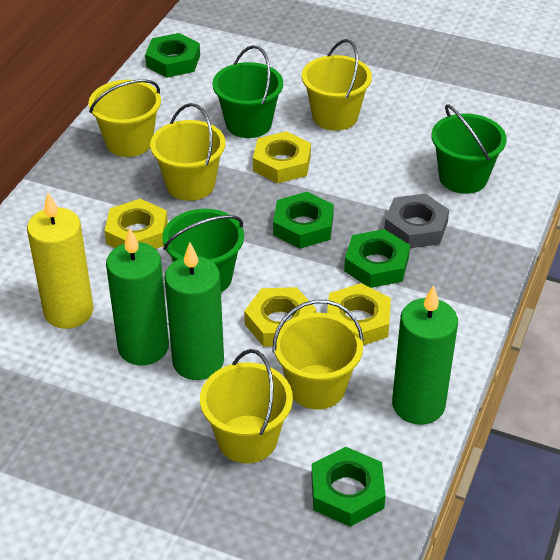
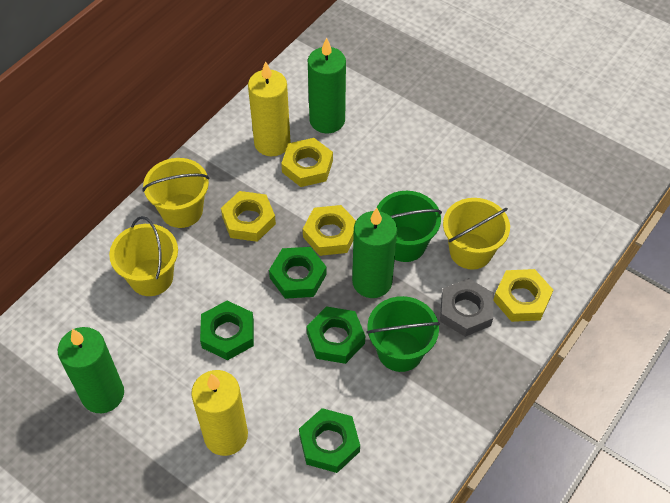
green bucket: [162,209,244,293] [212,45,283,138] [431,104,507,194] = 3 -> [366,296,440,372] [377,191,442,262] = 2
yellow bucket: [89,79,161,157] [150,103,225,201] [200,349,293,463] [273,300,364,410] [302,39,372,131] = 5 -> [109,216,178,296] [142,158,210,228] [443,198,510,270] = 3
yellow candle: [27,192,93,329] = 1 -> [191,370,248,456] [248,61,291,156] = 2

